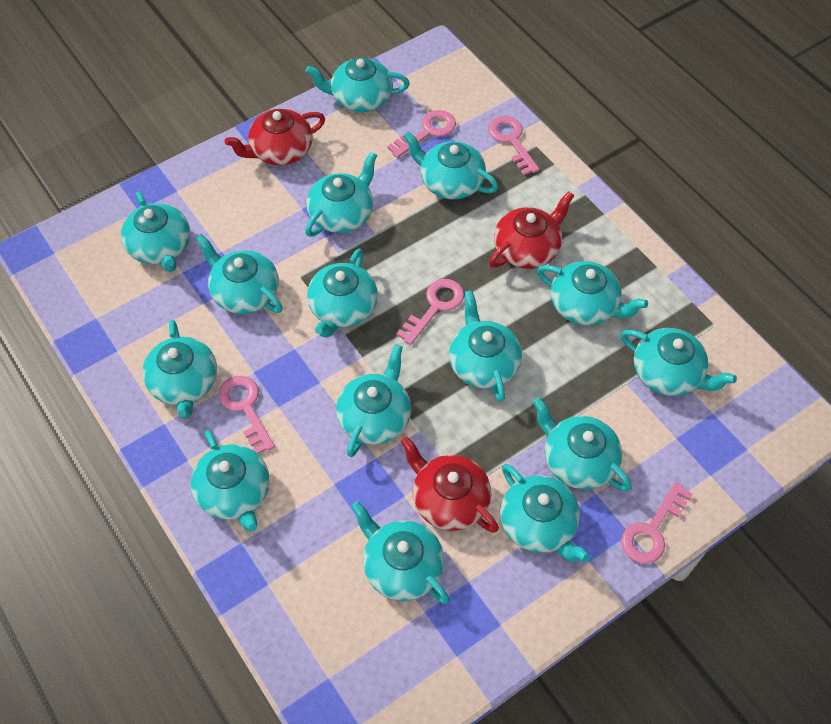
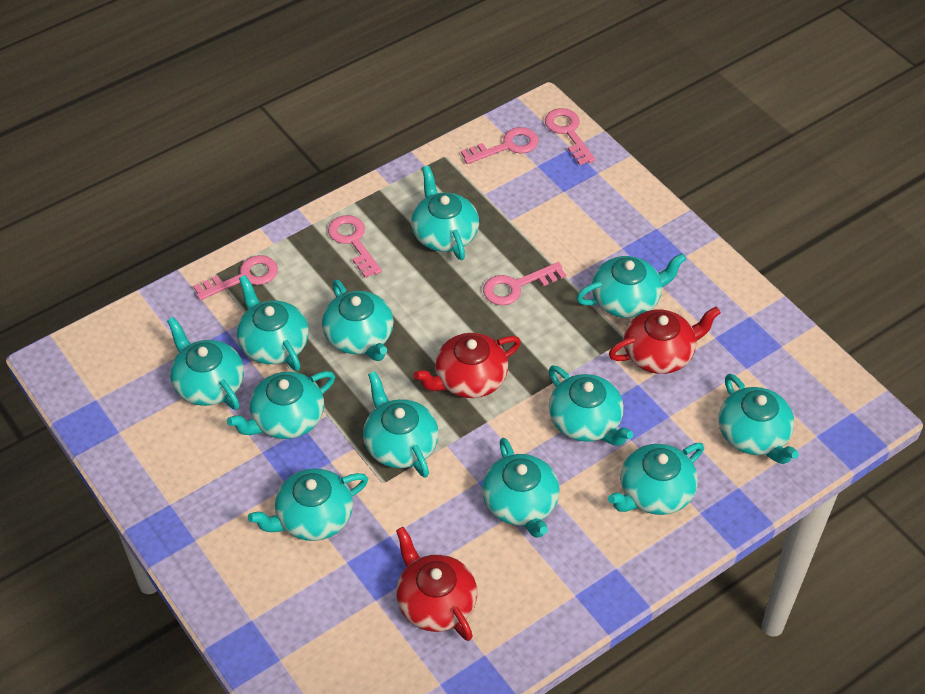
turquoise teapot: [121,192,190,272] [142,320,217,418] [191,430,270,532] [196,234,283,314] [305,152,377,237] [306,57,410,112] [307,249,378,338] [336,344,411,457] [351,501,450,604] [403,131,498,200] [449,290,522,402] [500,464,590,562] [533,397,632,491] [537,261,648,325] [621,328,737,396] = 15 -> [167,317,244,410] [227,371,335,439] [237,275,309,371] [248,468,368,541] [322,279,394,361] [363,371,439,478] [411,166,479,260] [482,438,560,538] [549,366,633,446] [577,253,686,318] [608,443,704,515] [718,374,799,464] = 12

